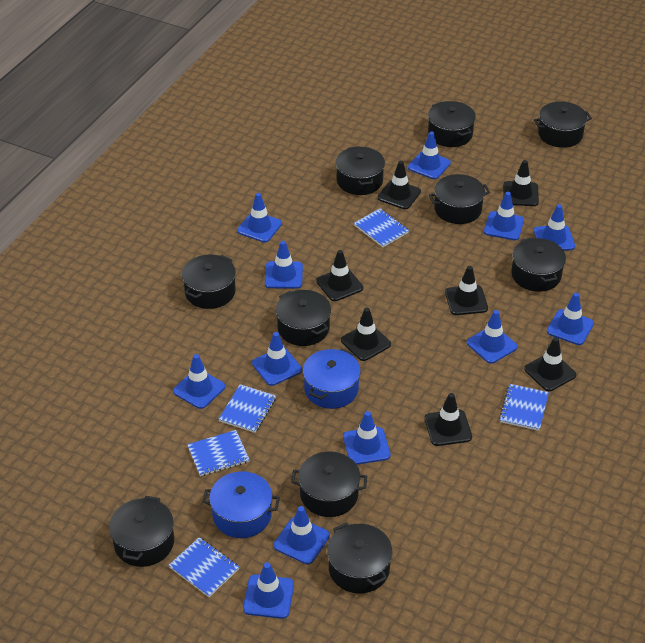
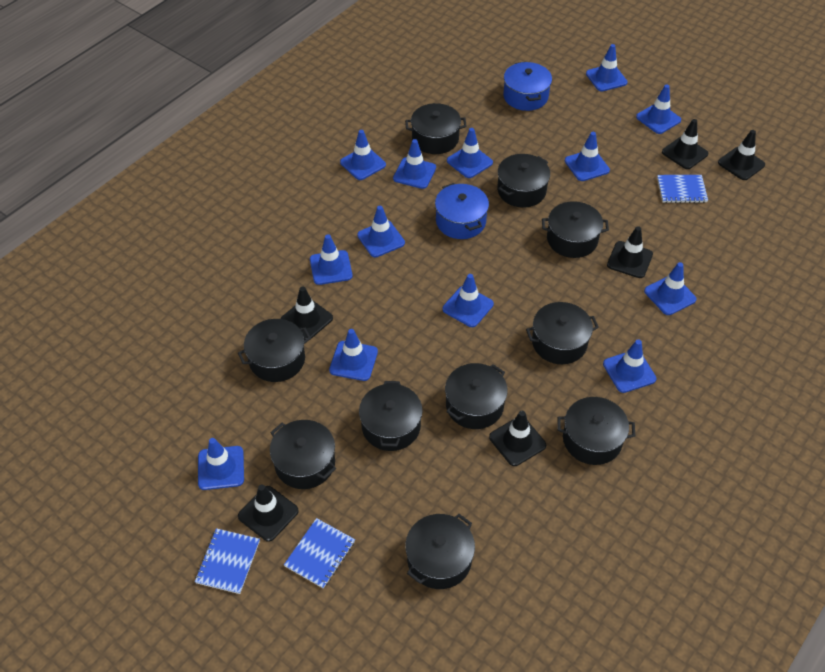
black traffic cone: [316,250,363,301] [341,308,391,361] [378,161,421,209] [425,393,472,446] [445,266,488,315] [503,160,539,206] [524,337,576,391] = 7 -> [238,484,299,542] [281,287,333,340] [489,411,546,466] [607,226,653,278] [662,119,708,169] [718,130,765,180] = 6
blue notebook: [169,537,239,597] [187,430,250,476] [219,384,276,433] [354,209,409,247] [499,384,549,431] = 5 -> [195,528,260,594] [284,518,355,588] [657,175,708,203] = 3
blue traffic cone: [173,354,225,409] [237,193,282,242] [243,562,294,619] [252,332,302,386] [265,241,303,289] [274,506,330,564] [343,411,391,465] [408,131,451,179] [467,310,518,364] [484,192,524,240] [534,204,575,251] [547,293,594,345] = 12 -> [198,438,244,490] [310,234,353,285] [329,329,378,381] [340,130,386,180] [357,206,405,257] [393,139,436,189] [442,274,494,327] [447,128,493,178] [565,132,610,181] [586,44,628,92] [603,339,656,393] [636,85,681,134] [644,262,697,315] = 13

